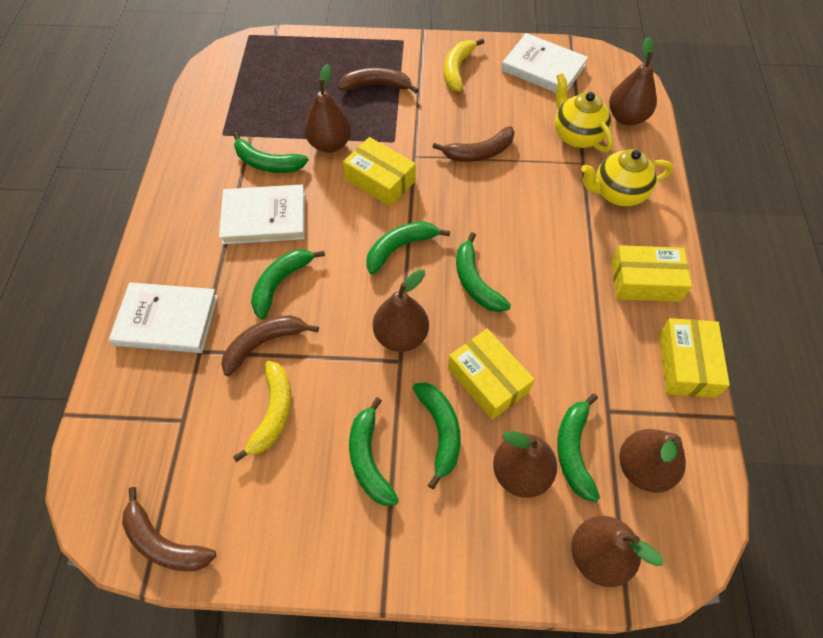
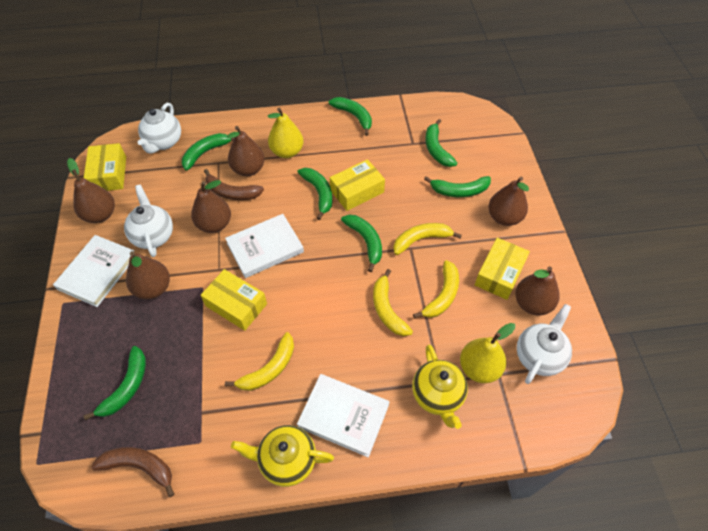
brown banana: [122,487,216,571] [221,315,319,376] [338,68,419,93] [433,126,515,162] = 4 -> [91,447,174,497] [204,169,264,200] = 2
white teapot: none = 0 -> [124,184,173,257] [138,103,181,154] [517,304,572,384] = 3
yellow banana: [233,361,291,462] [444,38,484,91] = 2 -> [225,332,294,391] [373,269,413,336] [393,223,462,255] [413,260,459,318] = 4
yellow pear: none = 0 -> [268,108,304,158] [460,323,515,383] = 2

